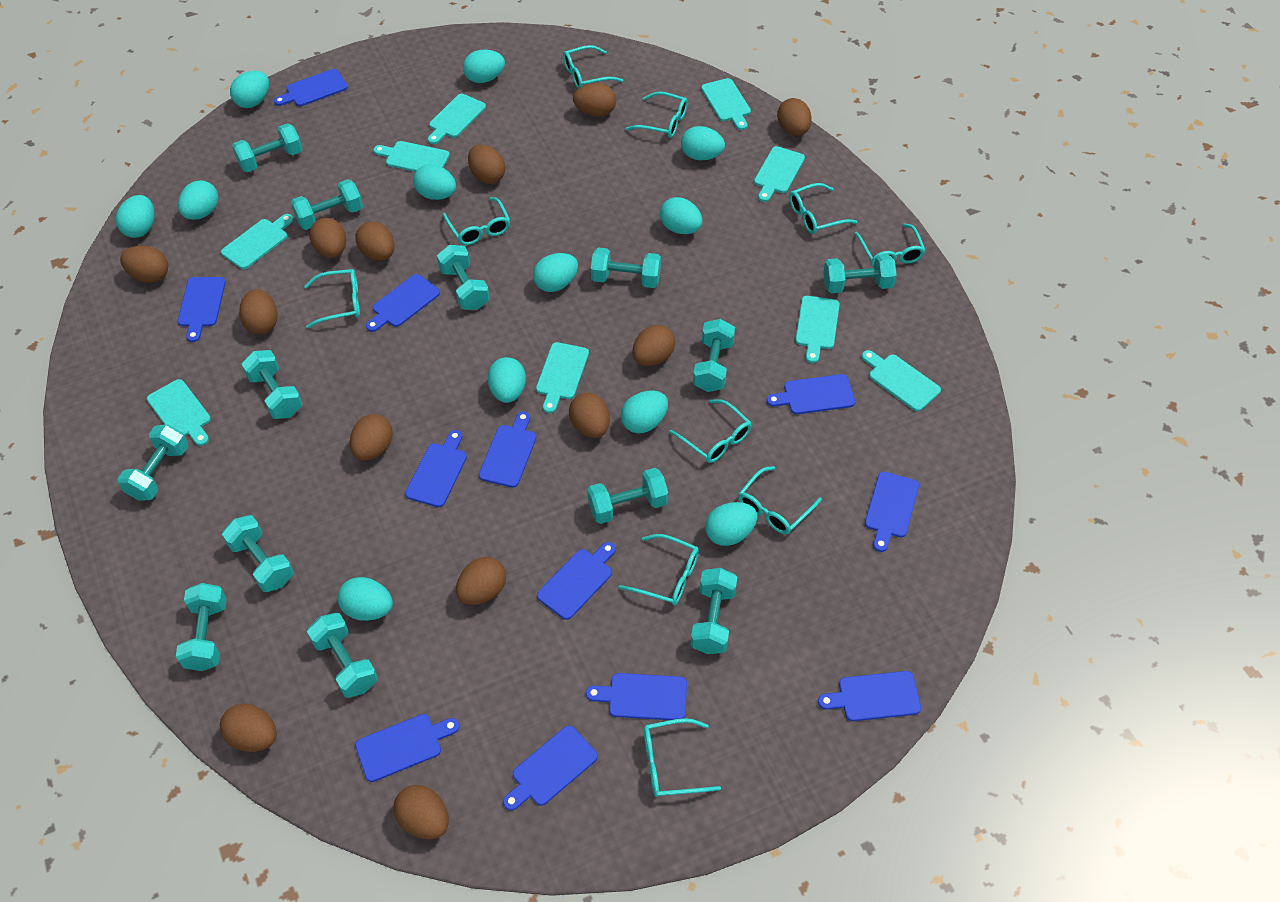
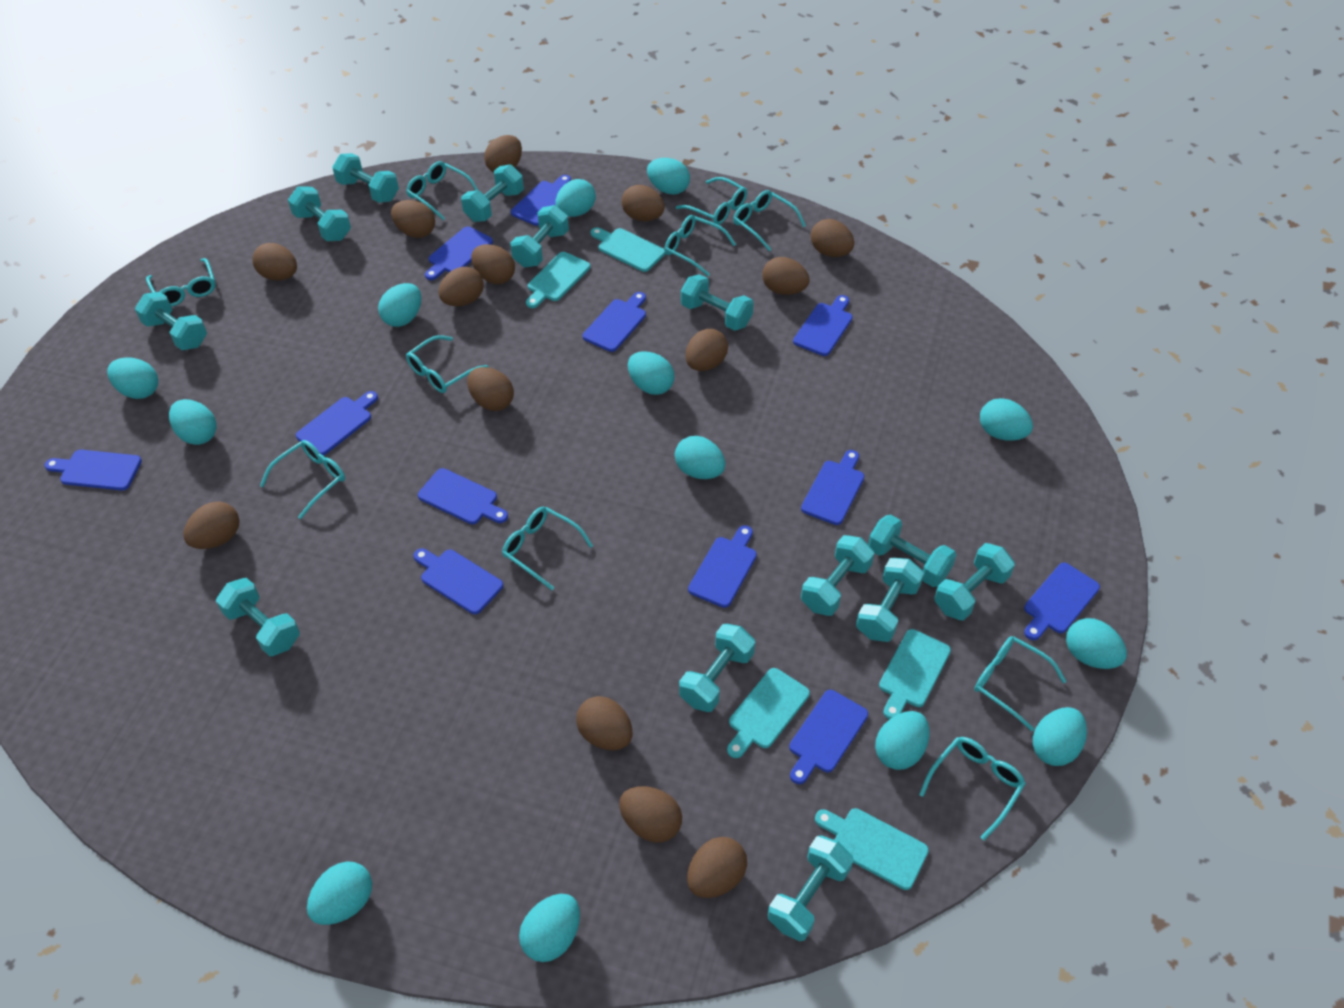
brown egg: [120,246,168,283] [220,703,277,752] [239,289,278,335] [310,218,346,258] [350,414,393,461] [356,222,394,261] [393,785,449,839] [456,557,506,605] [468,144,505,184] [569,393,610,438] [573,83,616,116] [632,325,675,366] [777,98,812,136] = 13 -> [183,502,239,549] [252,243,297,281] [391,200,435,238] [438,267,484,306] [467,367,514,411] [471,244,515,284] [484,135,522,173] [576,696,632,750] [619,786,682,843] [621,185,665,221] [685,329,728,371] [687,837,747,898] [762,257,810,295] [811,219,854,257] = 14
turquoise cutting board: [147,379,211,446] [221,214,293,269] [373,141,450,172] [428,94,486,144] [536,342,589,413] [701,78,751,130] [754,146,805,202] [795,296,840,363] [862,350,941,411] = 9 -> [526,252,590,308] [591,227,665,272] [727,668,810,758] [815,808,929,890] [879,629,951,719] = 5
turquoise egg: [116,195,154,238] [178,180,218,220] [230,71,269,108] [338,577,393,621] [413,164,456,200] [463,50,505,83] [488,357,526,403] [533,253,578,292] [621,390,668,434] [660,197,703,234] [681,126,725,160] [705,502,758,546] = 12 -> [107,357,158,399] [169,399,217,445] [307,861,372,925] [378,283,421,327] [519,894,580,962] [556,179,596,217] [628,351,675,395] [647,158,690,195] [675,436,725,479] [875,711,929,770] [980,398,1033,441] [1033,707,1087,766] [1066,618,1127,669] = 13

